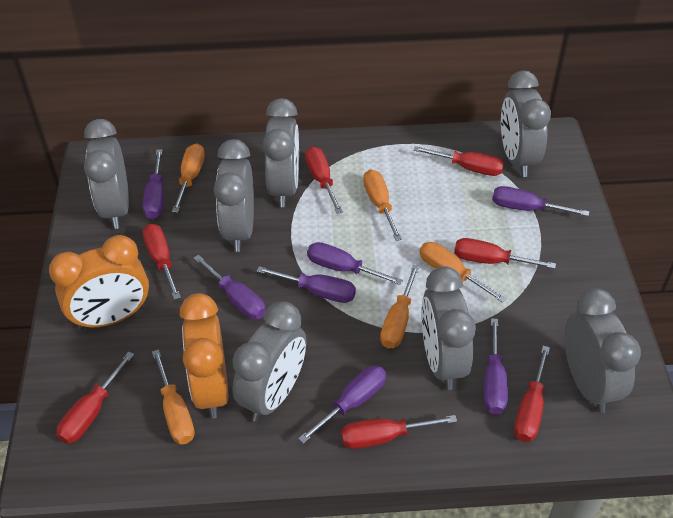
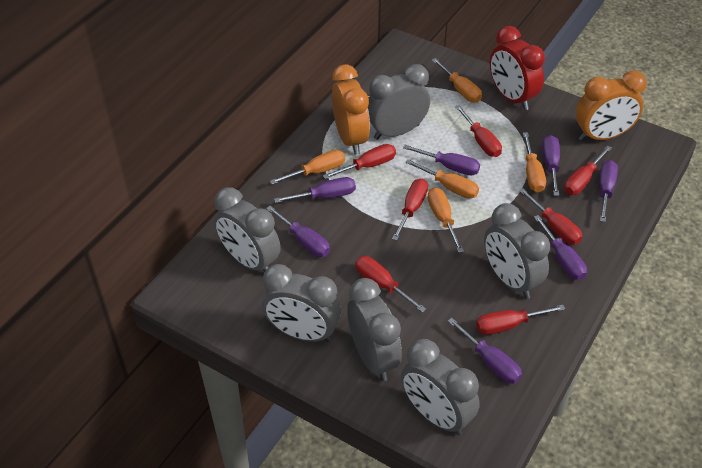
grey clock: [84,119,129,229] [214,139,254,252] [232,301,306,422] [263,98,299,207] [421,266,476,390] [501,71,551,177] [565,288,641,413] = 7 -> [214,187,281,272] [262,264,341,342] [347,278,402,381] [368,64,430,140] [401,339,480,435] [484,203,550,299] = 6
red clock: none = 0 -> [490,26,545,110] = 1

